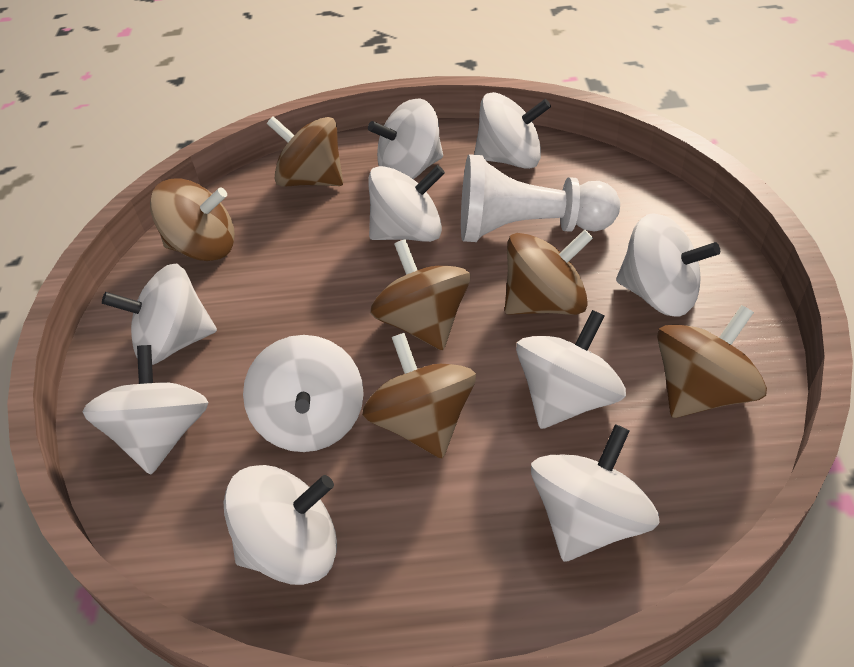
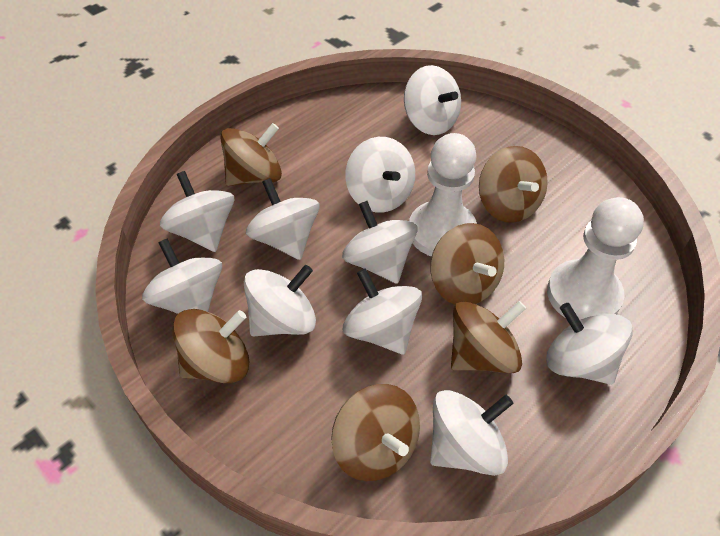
white pawn: [461,154,620,242] = 1 -> [409,133,477,257] [547,197,644,320] = 2

